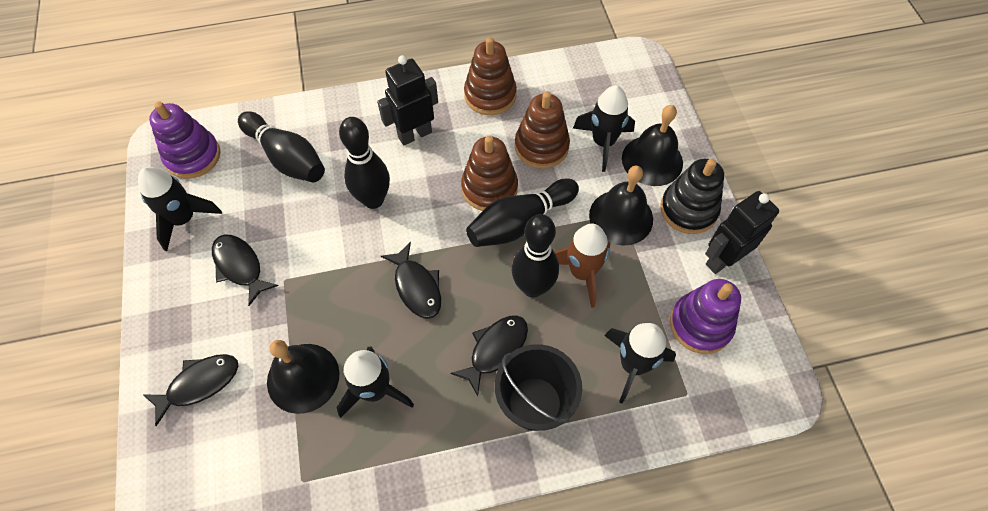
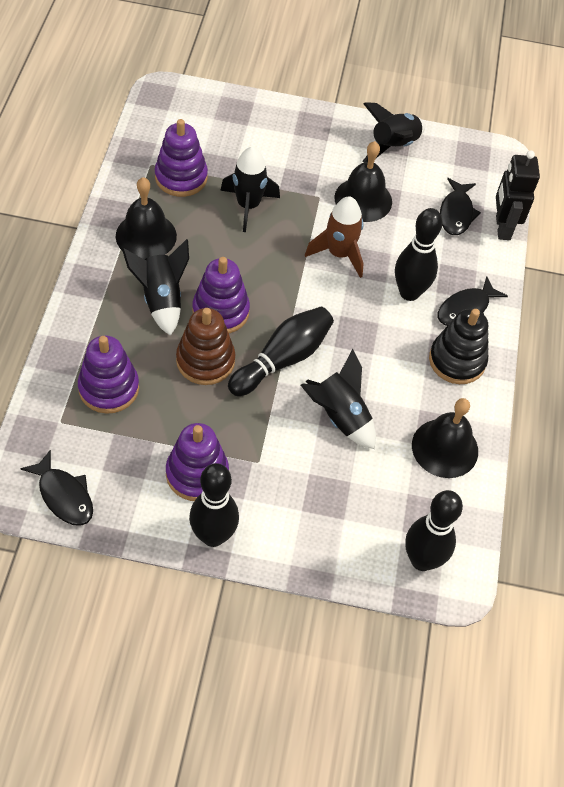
black bucket: [495,344,582,431] = 1 -> none = 0
black fish: [142,354,238,426] [212,235,278,306] [381,242,441,319] [450,315,528,396] = 4 -> [20,449,93,526] [438,276,508,326] [440,178,481,235] = 3
black robot: [377,55,438,145] [705,191,779,274] = 2 -> [496,150,540,240] = 1
brown stacking toy: [461,136,518,211] [464,37,517,115] [515,91,570,169] = 3 -> [176,308,235,385] = 1
purple stacking toy: [149,101,220,179] [670,279,741,354] = 2 -> [78,335,139,414] [155,119,208,197] [166,423,229,501] [192,257,250,333] = 4

